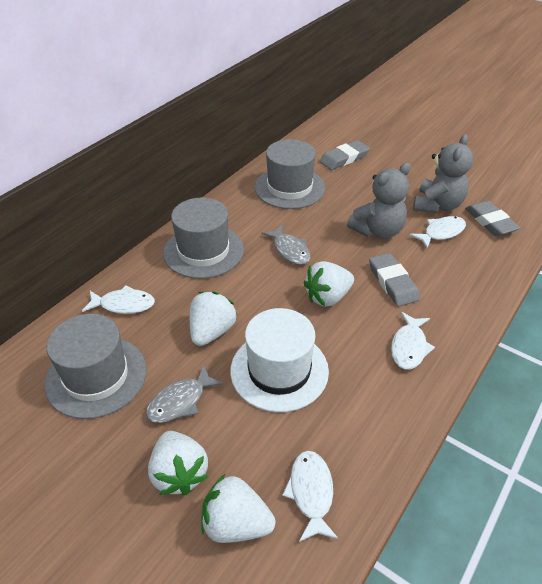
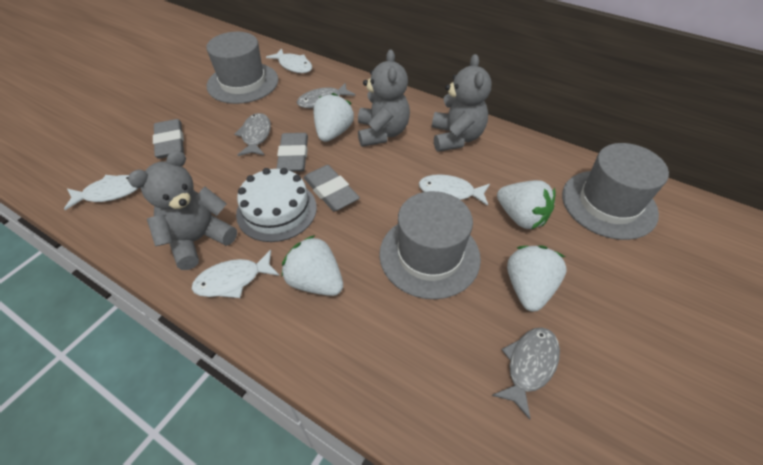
grey fish: [146,365,224,423] [261,225,311,265] = 2 -> [234,113,271,156] [297,83,355,108] [492,328,560,419] = 3
grey teddy bear: [347,163,411,239] [413,134,473,213] = 2 -> [128,150,237,270] [358,50,410,147] [432,54,491,152] = 3
white cake: none = 0 -> [236,168,317,242] = 1
white hat: [230,308,329,412] = 1 -> none = 0

